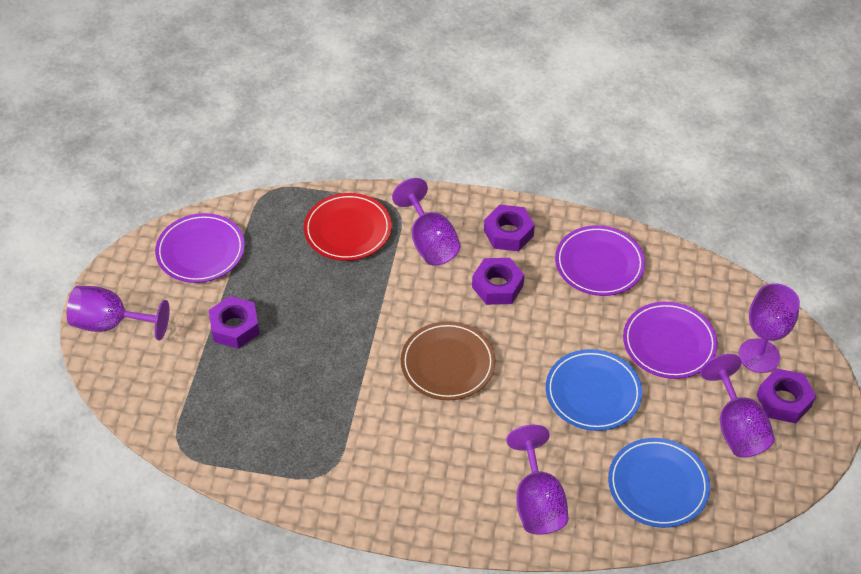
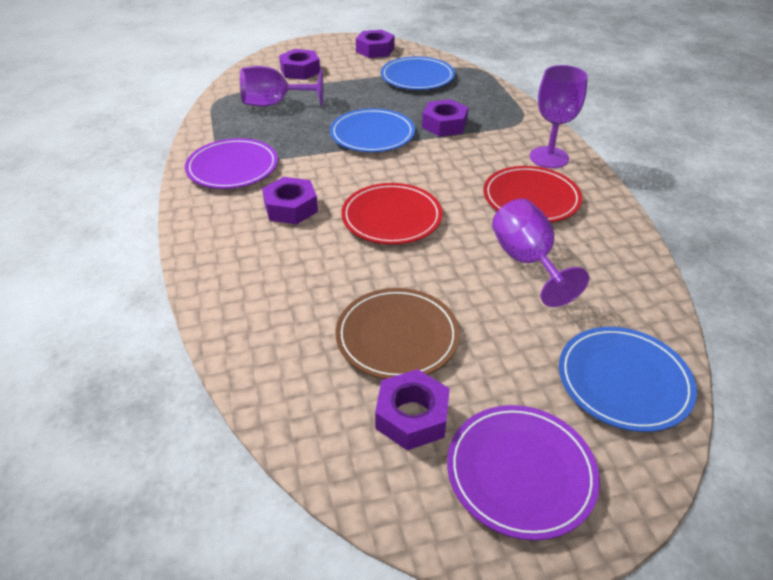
blue plate: [546,349,642,431] [608,438,710,528] = 2 -> [330,108,415,152] [381,56,455,90] [559,327,697,432] = 3
purple goblet: [67,286,170,340] [392,178,460,265] [506,425,568,535] [700,354,775,458] [738,283,800,373] = 5 -> [240,66,323,106] [492,199,589,307] [530,65,588,168] = 3
purple nut: [209,296,260,349] [472,258,524,305] [484,204,535,251] [756,368,816,423] = 4 -> [262,177,318,224] [279,49,320,80] [356,29,395,58] [375,369,450,450] [422,99,469,137] = 5
purple plate: [155,213,245,283] [555,225,645,296] [623,302,718,379] = 3 -> [185,138,278,189] [447,405,600,540] = 2
red plate: [304,193,392,261] = 1 -> [341,183,443,244] [483,166,582,223] = 2

